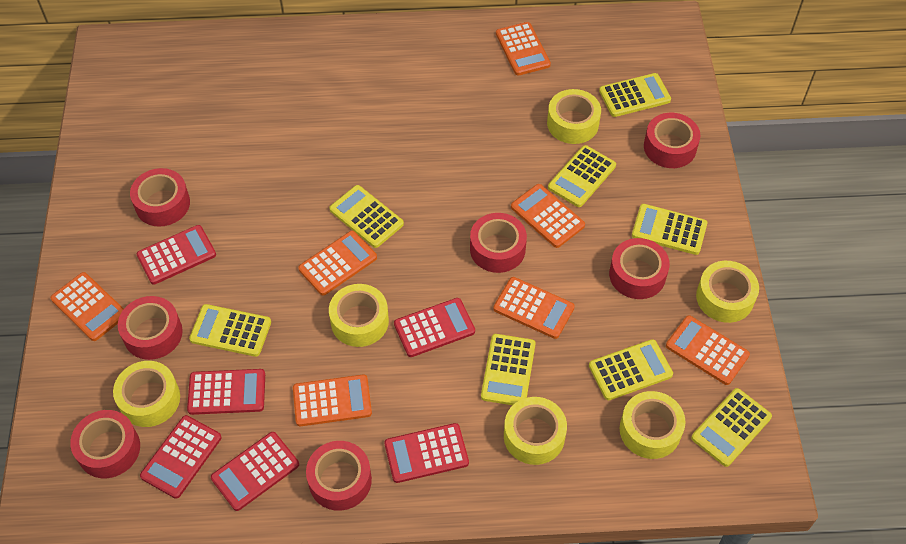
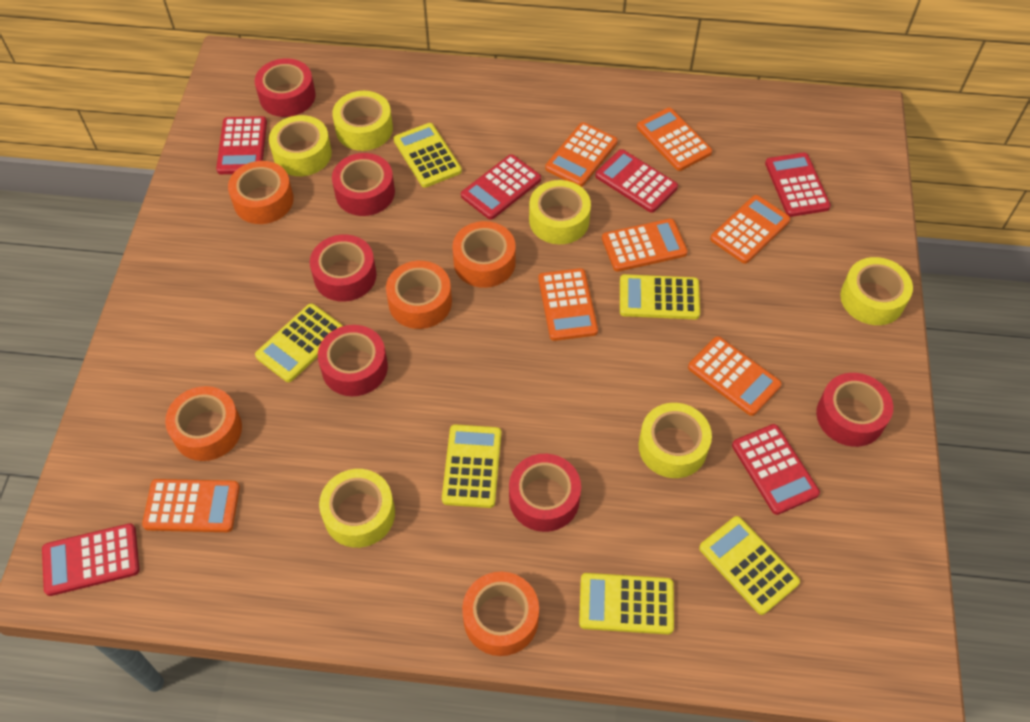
orange tape: none = 0 -> [165,386,242,461] [228,161,294,224] [386,261,452,329] [452,221,516,288] [462,572,539,656] = 5
red tape: [70,410,140,478] [118,296,183,360] [130,168,190,227] [306,441,372,511] [470,213,527,273] [609,238,670,299] [644,113,701,168] = 7 -> [255,58,316,117] [310,235,377,302] [318,325,388,396] [332,153,395,216] [509,454,581,532] [816,373,893,447] = 6
yellow calculator: [189,304,271,357] [329,185,404,248] [481,334,536,405] [548,145,616,207] [589,339,673,400] [599,73,671,117] [632,204,707,255] [691,388,772,467] = 8 -> [255,303,343,382] [394,123,462,188] [442,424,501,508] [579,573,674,634] [620,274,700,319] [699,516,800,615] = 6

